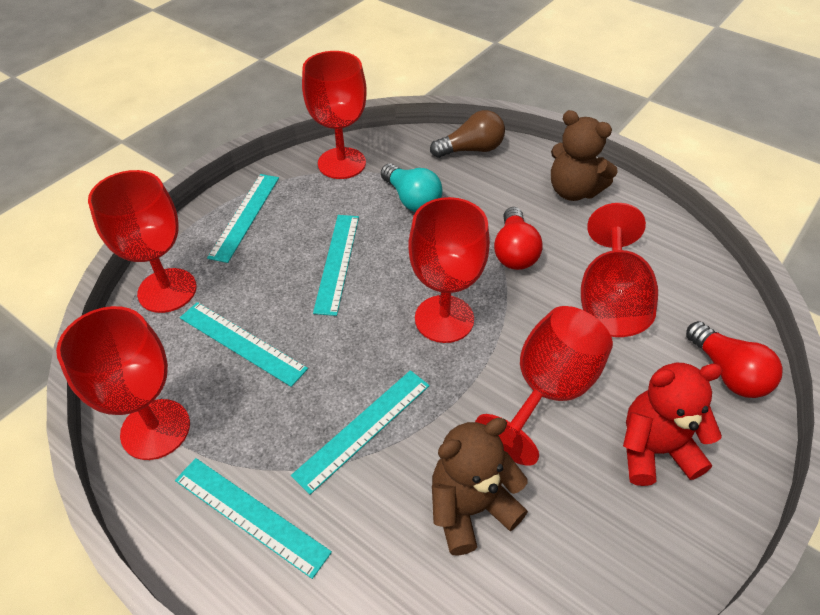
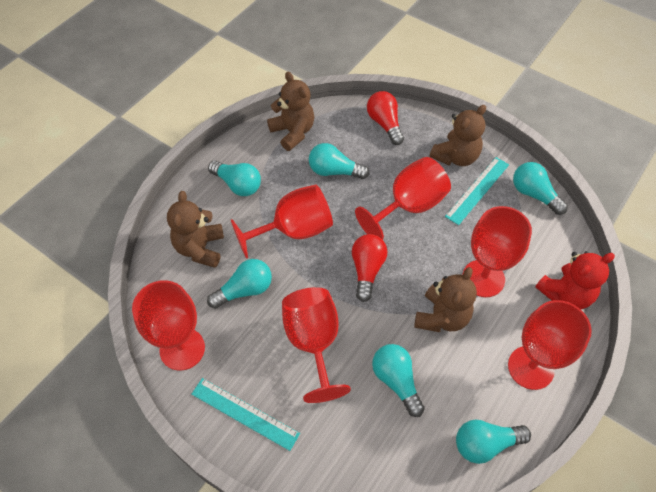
brown light bulb: [430,110,505,158] = 1 -> none = 0
brown teddy bear: [432,418,528,556] [551,110,618,201] = 2 -> [167,191,224,268] [267,72,314,151] [414,267,477,332] [429,105,486,166] = 4
turquoise light bulb: [381,163,442,212] = 1 -> [207,259,272,309] [208,160,261,196] [309,143,369,179] [372,344,425,417] [456,420,531,464] [513,162,568,215] = 6
turquoise ruler: [175,458,332,579] [180,302,308,387] [207,174,279,263] [291,370,429,495] [313,215,359,316] = 5 -> [191,378,300,451] [445,157,509,225] = 2

